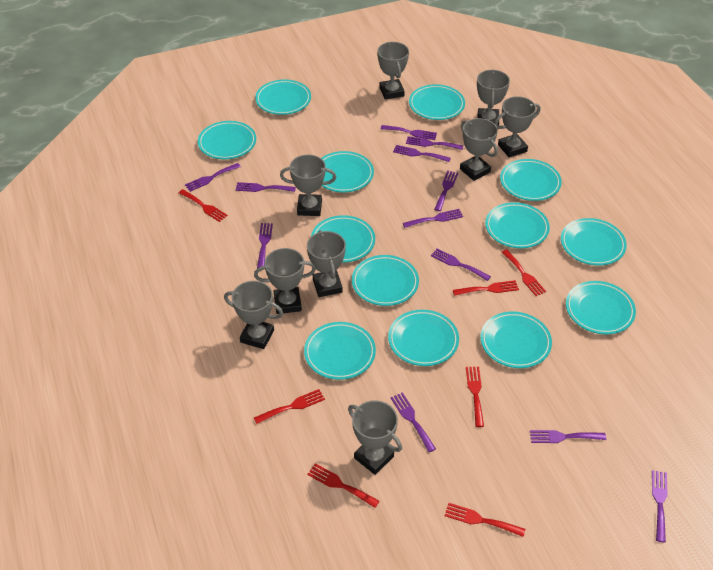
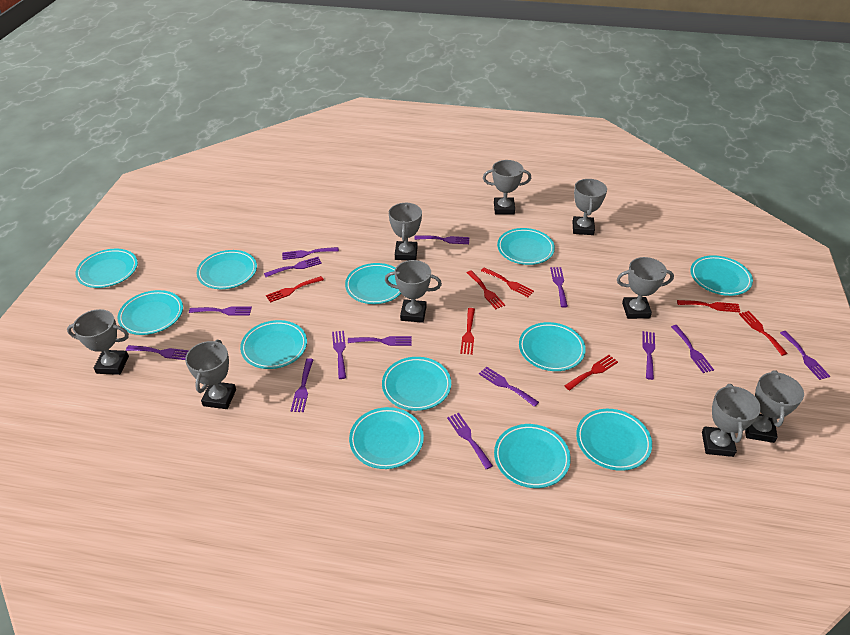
purple fork: [185,163,241,192] [235,182,296,192] [257,223,273,269] [381,125,437,140] [391,392,436,452] [393,145,451,162] [403,209,463,228] [406,136,463,150] [431,248,491,281] [434,171,458,211] [530,430,606,443] [652,470,668,543] = 12 -> [126,345,189,360] [189,307,252,315] [264,257,322,277] [282,247,339,260] [291,358,313,412] [332,331,346,379] [348,336,412,346] [414,235,469,244] [447,413,493,469] [479,366,539,407] [550,267,568,308] [642,331,655,380] [671,325,714,373] [780,331,830,380] = 14
turquoise plate: [198,121,256,159] [255,80,311,115] [304,322,376,380] [311,215,375,263] [321,151,374,192] [352,255,419,306] [388,310,459,366] [409,84,465,120] [480,312,552,368] [485,202,550,248] [500,159,562,201] [561,218,627,266] [566,281,636,334] = 13 -> [75,249,138,288] [117,290,183,335] [197,250,257,289] [240,320,307,369] [345,263,401,304] [349,407,424,469] [382,357,451,411] [494,424,571,488] [497,228,555,265] [519,322,586,371] [576,409,652,471] [690,255,753,296] = 12

